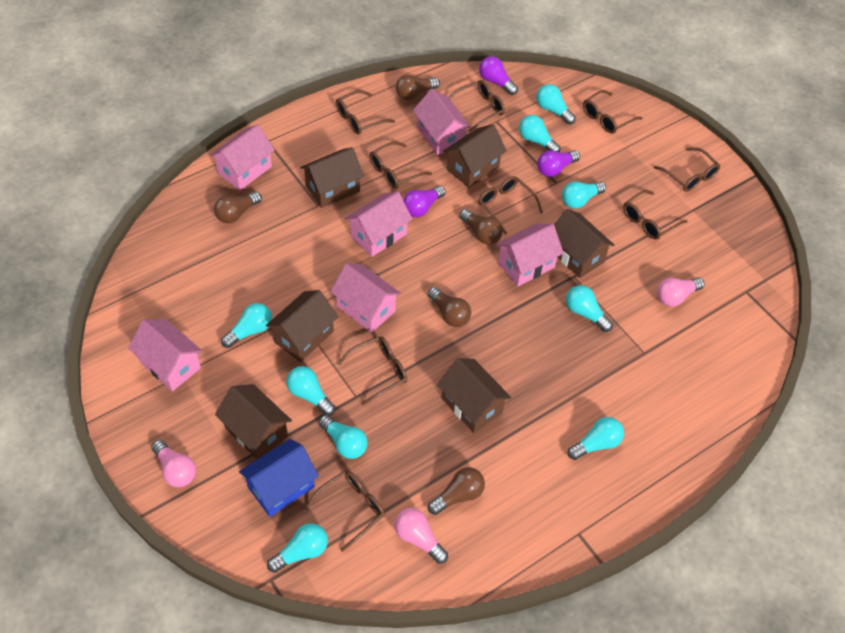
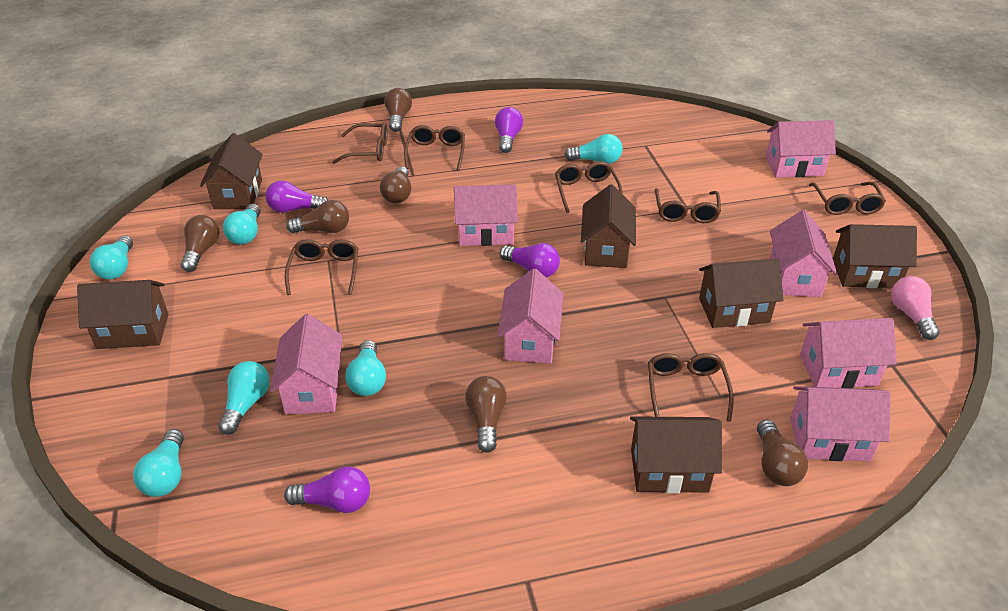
blue house: [239,439,319,517] = 1 -> none = 0
brown glasses: [305,470,385,552] [336,90,395,134] [338,336,407,405] [370,142,432,189] [449,80,505,132] [478,176,543,235] [583,90,643,134] [623,190,687,240] [654,147,721,192] = 9 -> [285,239,358,295] [332,122,388,164] [404,125,465,171] [555,161,623,213] [648,353,734,422] [655,188,721,223] [809,182,886,215] = 7
brown light bulb: [214,192,262,223] [396,75,440,100] [428,287,471,327] [428,467,485,515] [460,209,503,245] = 5 -> [181,215,219,272] [286,200,349,233] [380,166,411,204] [384,88,412,132] [465,376,507,453] [757,420,808,486] = 6
pink house: [128,319,203,391] [210,124,275,190] [330,264,401,333] [345,191,412,257] [413,89,471,155] [496,224,564,287] = 6 -> [270,314,343,414] [454,184,518,246] [497,268,563,364] [766,120,836,177] [770,210,837,297] [790,386,891,461] [800,318,897,388] = 7
pink light bulb: [151,440,196,487] [394,508,448,564] [657,277,704,306] = 3 -> [891,276,940,340] = 1
purple light bulb: [403,185,445,217] [479,56,518,95] [537,150,580,177] = 3 -> [265,180,328,213] [284,466,370,513] [495,107,523,153] [499,243,560,277] = 4
turquoise light bulb: [221,303,272,348] [267,523,328,573] [286,366,335,415] [318,415,368,459] [519,115,561,152] [536,84,576,124] [562,181,606,209] [566,285,613,332] [568,417,624,460] = 9 -> [90,235,133,280] [133,429,184,497] [218,361,270,435] [223,204,261,245] [345,340,386,396] [564,134,622,164] = 6

